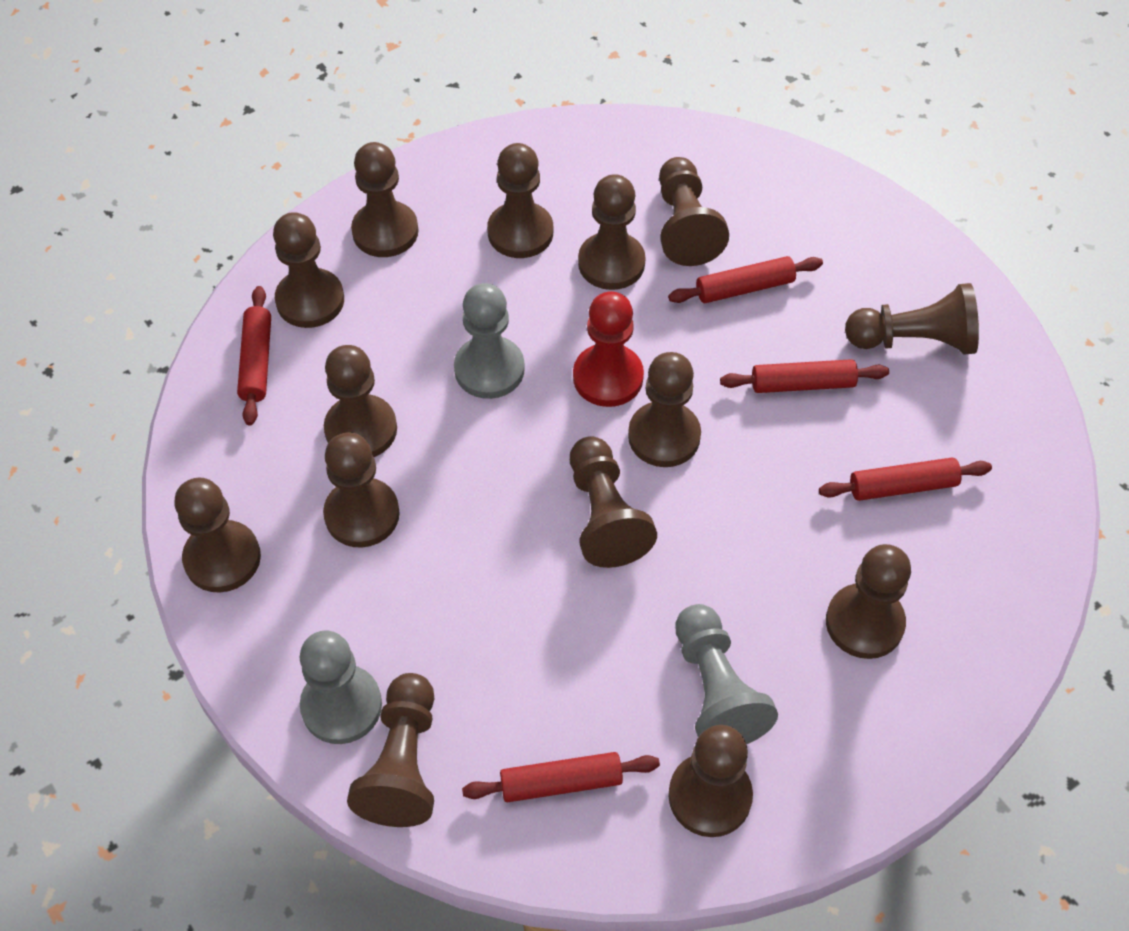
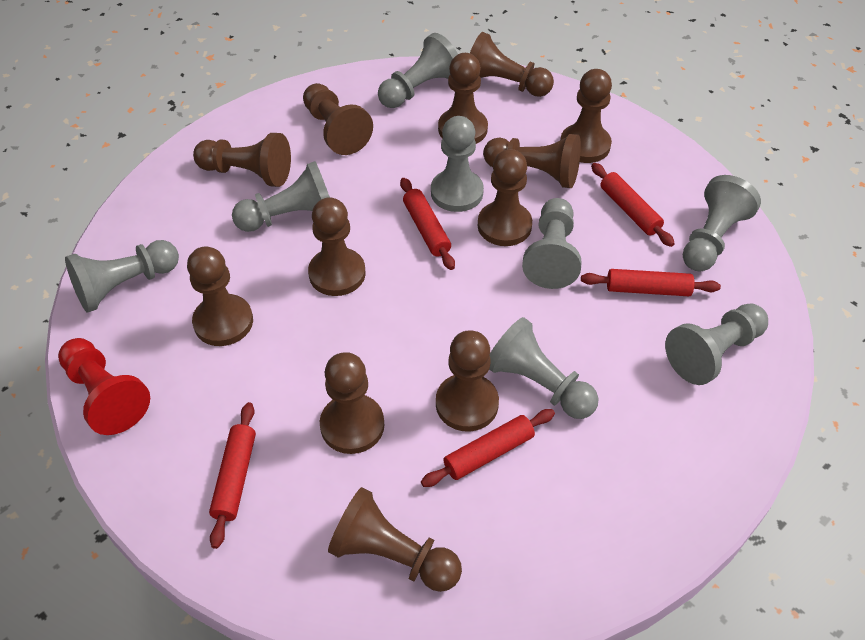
brown pawn: [174,478,261,593] [273,212,344,328] [323,432,400,548] [324,345,397,457] [347,673,435,827] [351,142,418,257] [487,143,553,258] [570,436,657,568] [578,174,645,290] [628,352,701,467] [659,157,729,266] [668,725,753,837] [826,544,911,659] [845,283,979,355] = 14 -> [187,246,253,346] [193,133,291,187] [303,83,373,155] [308,197,366,296] [320,352,384,454] [328,487,462,592] [436,330,499,432] [438,53,488,144] [470,32,554,97] [478,149,532,246] [483,134,581,188] [560,69,612,163] = 12
grey pawn: [300,630,382,744] [454,283,525,399] [675,604,778,744] = 3 -> [65,240,179,313] [232,161,330,232] [378,33,458,108] [431,116,484,212] [489,317,599,419] [522,198,582,289] [665,303,768,385] [683,175,761,271] = 8

